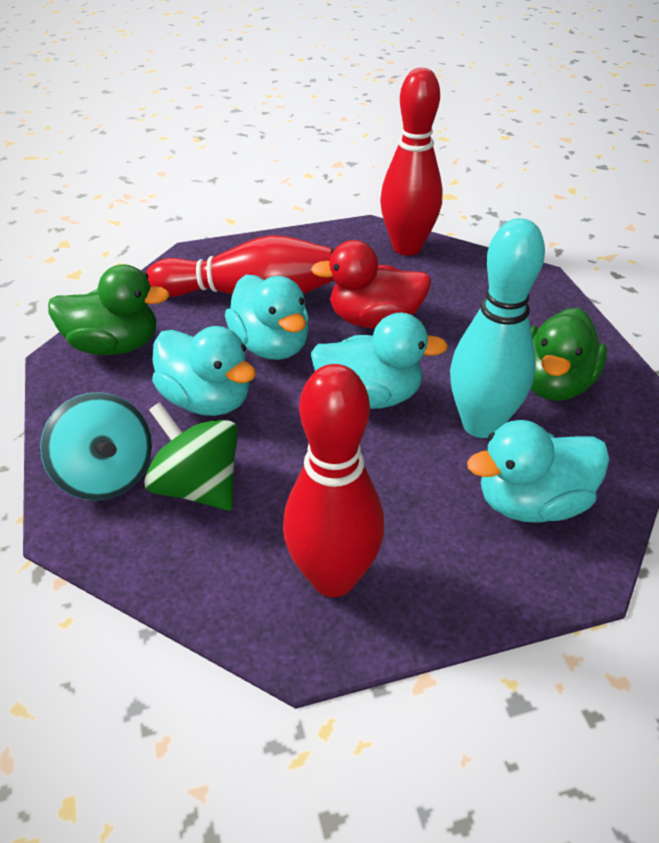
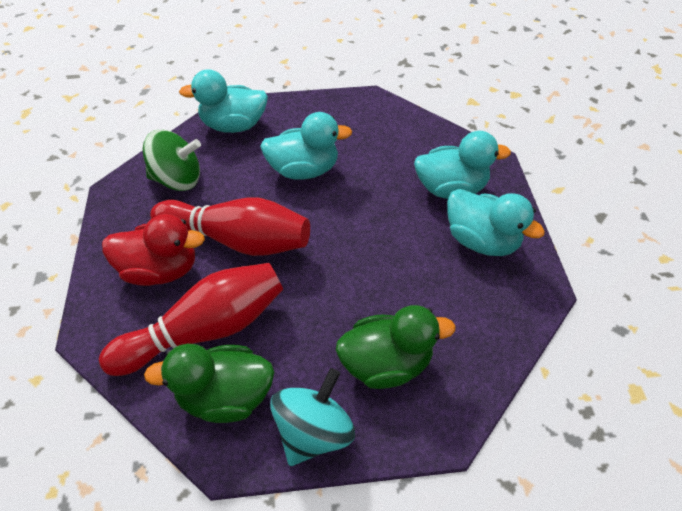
red bowling pin: [146,235,334,297] [283,364,384,597] [380,68,442,256] = 3 -> [99,263,283,376] [150,197,310,256] = 2
turquoise bowling pin: [450,218,545,438] = 1 -> none = 0

